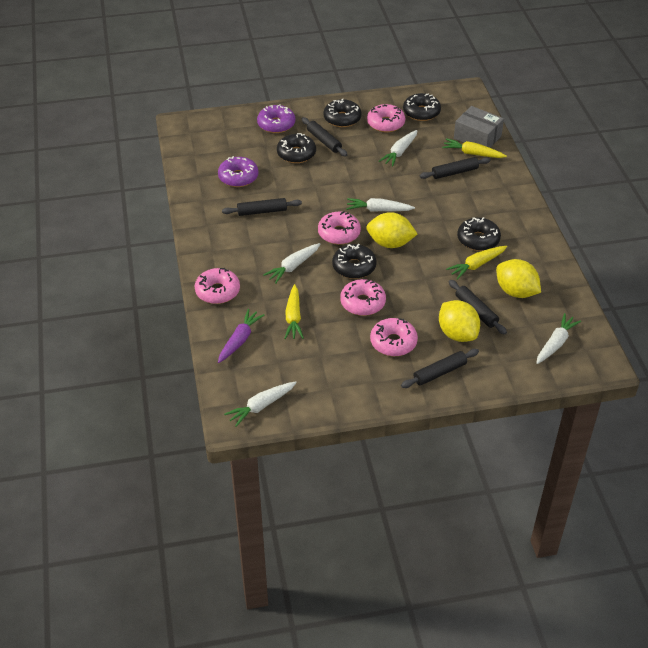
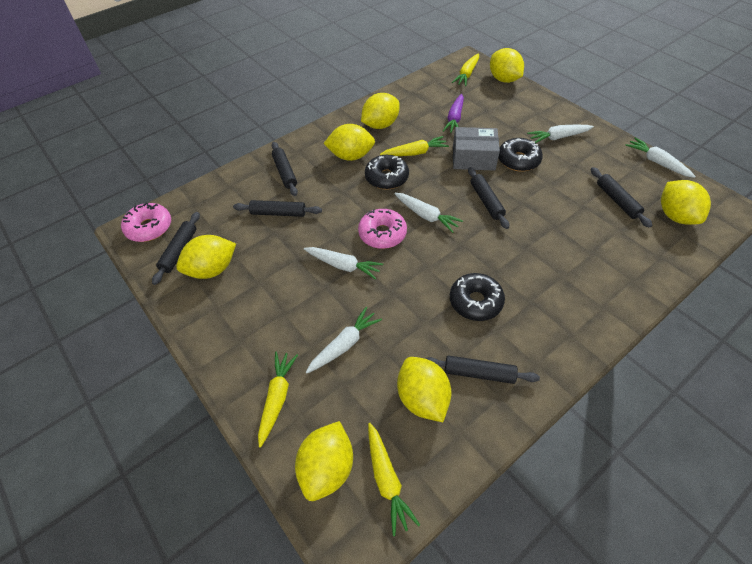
black donut: [277,133,316,163] [323,98,362,127] [332,244,377,279] [403,93,441,121] [457,217,501,251] = 5 -> [365,155,409,190] [450,273,505,321] [498,138,543,171] = 3
black rolling pin: [222,198,302,216] [302,117,348,157] [401,349,479,388] [420,157,491,179] [449,280,507,335] = 5 -> [152,212,200,285] [233,200,322,217] [272,142,298,196] [425,355,540,384] [468,167,509,229] [591,167,652,228] = 6
pink donut: [195,268,240,304] [318,211,361,245] [340,279,386,316] [367,104,405,132] [370,318,418,356] = 5 -> [121,203,171,242] [358,209,407,249] = 2
purple donut: [218,156,258,187] [257,104,295,133] = 2 -> none = 0
yellow carrot: [284,284,304,339] [442,138,507,158] [446,246,507,279] = 3 -> [258,352,298,448] [368,423,420,536] [380,136,449,156] [452,53,479,86] = 4
yellow lemon: [366,212,417,248] [439,300,480,342] [496,259,541,298] = 3 -> [176,235,236,279] [295,421,353,501] [323,124,375,161] [361,93,400,129] [397,357,452,422] [490,48,524,83] [661,180,711,225] = 7

